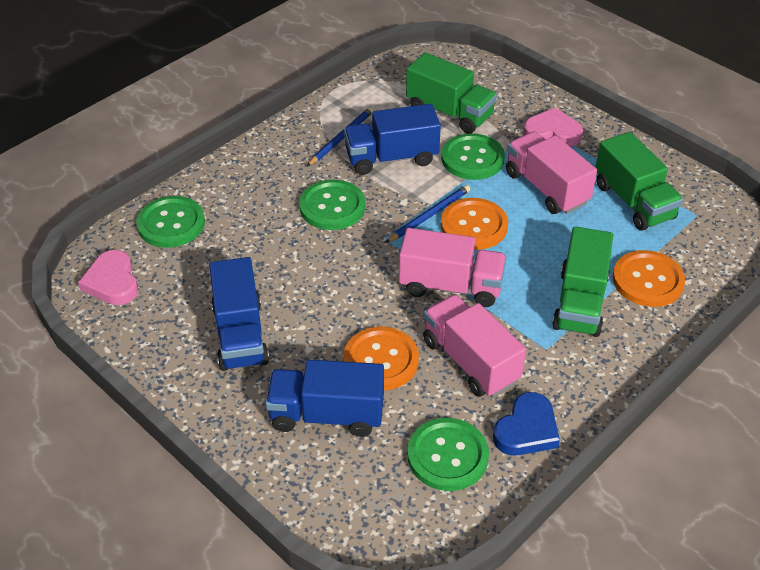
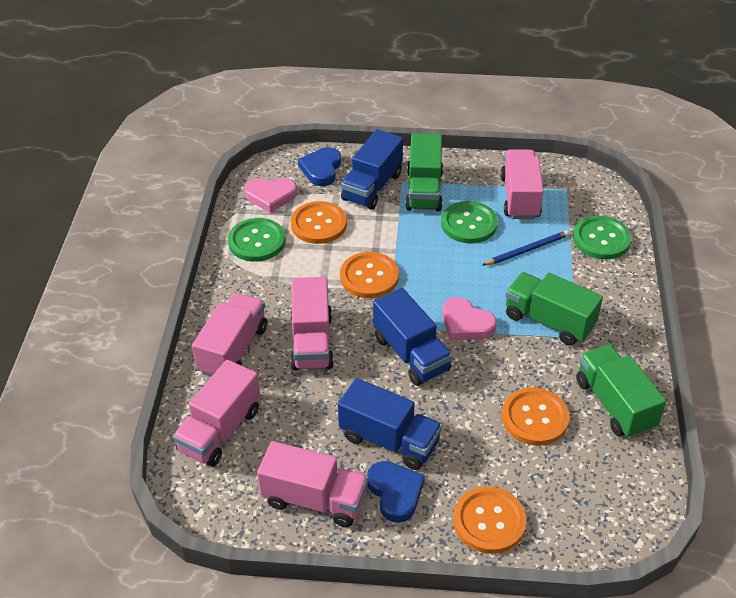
blue heart: [493,392,560,456] = 1 -> [298,147,341,186] [367,461,425,523] = 2
blue pencil: [307,107,374,166] [385,185,470,243] = 2 -> [483,230,569,265] = 1
green button: [136,196,205,248] [299,180,365,230] [407,418,489,491] [441,133,505,180] = 4 -> [228,218,285,262] [441,201,498,243] [573,216,631,259] = 3
orange button: [343,326,419,390] [441,198,508,250] [613,250,685,307] = 3 -> [291,201,347,244] [340,252,399,298] [453,487,526,554] [502,388,570,446] = 4
pink truck: [399,228,506,307] [423,294,526,397] [506,131,597,214] = 3 -> [173,360,260,467] [192,293,267,377] [257,441,368,527] [291,277,334,370] [500,149,543,219] = 5

